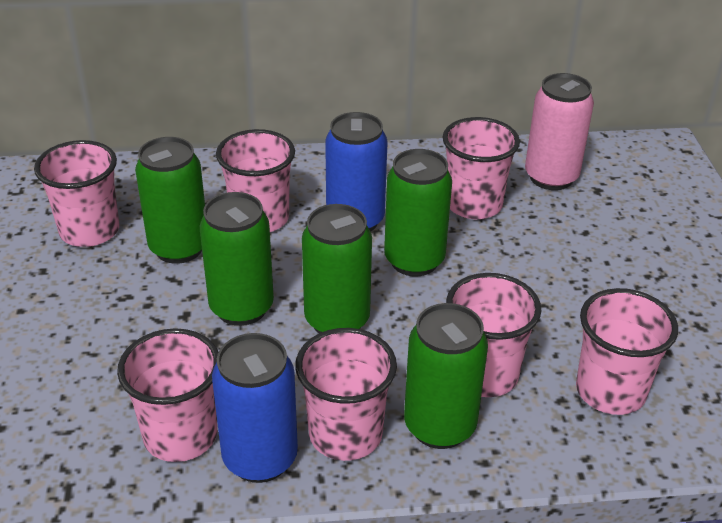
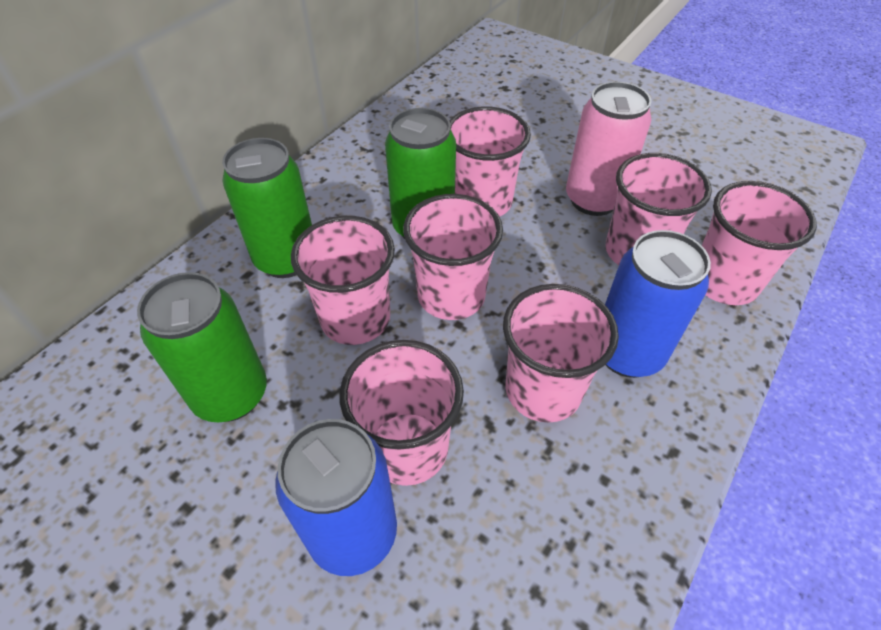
green can: [135,137,205,264] [200,192,274,326] [302,204,372,333] [384,149,452,276] [404,303,488,449] = 5 -> [137,272,267,422] [222,138,312,278] [385,108,456,239] = 3

